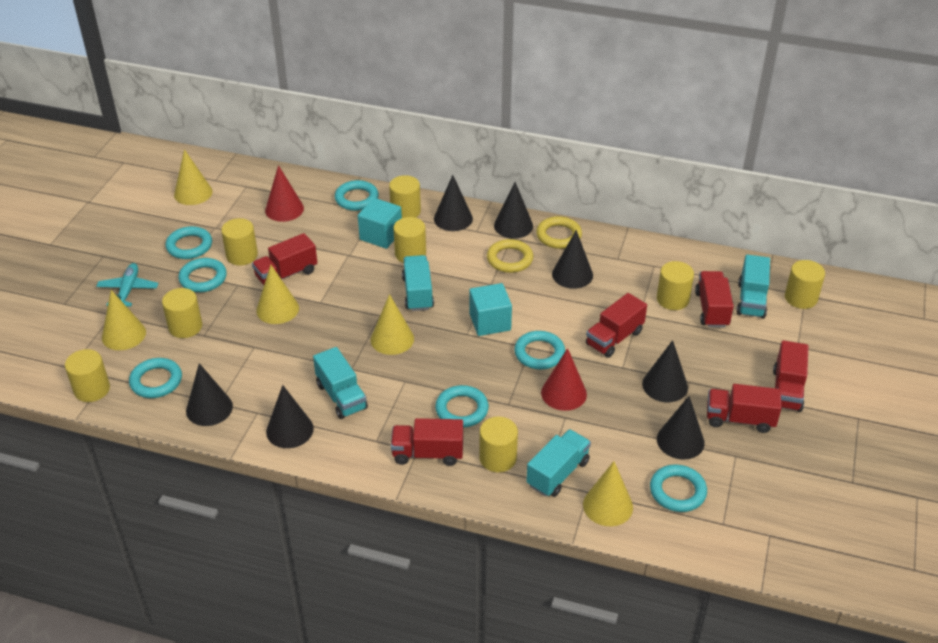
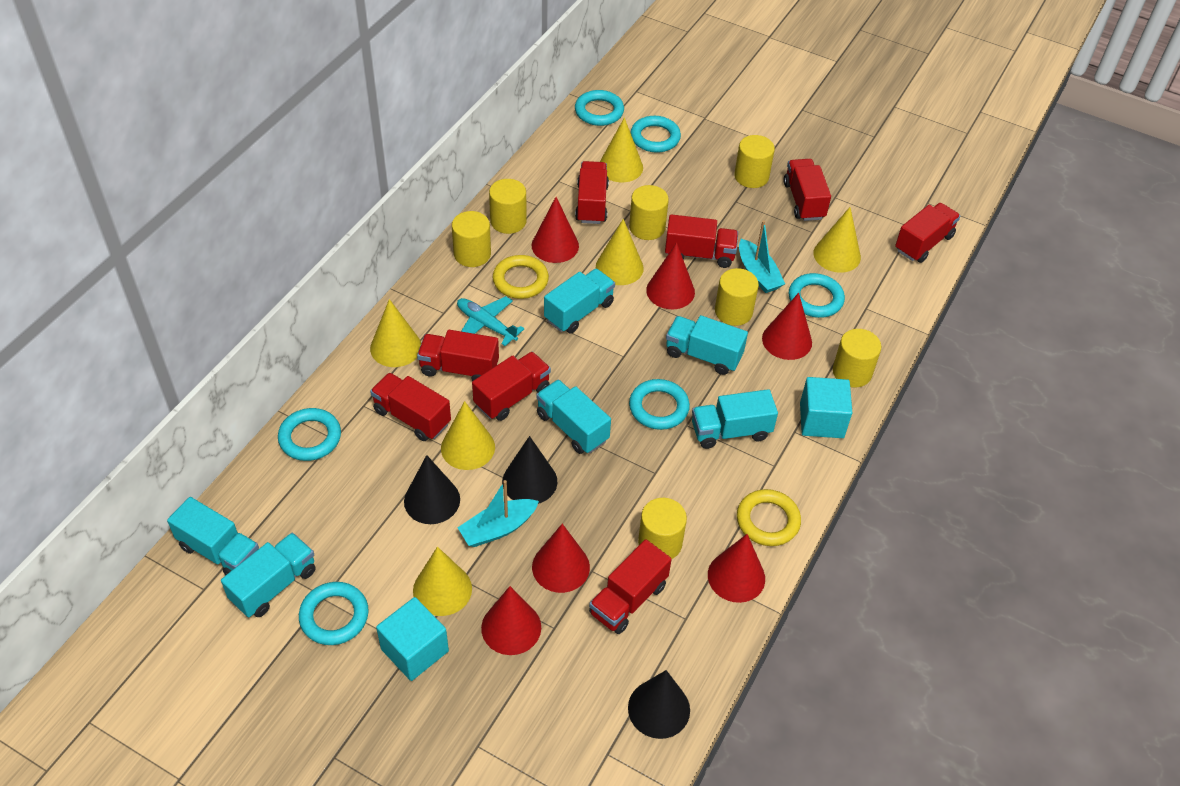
black cone: [186,363,233,426] [266,385,314,448] [434,175,473,231] [494,182,533,239] [552,230,593,289] [642,340,688,402] [657,396,705,460] = 7 -> [404,455,460,524] [502,436,557,504] [628,670,690,739] = 3
red cone: [265,165,304,222] [541,348,587,411] = 2 -> [481,586,541,655] [532,197,579,263] [532,524,590,593] [646,243,695,309] [708,534,765,603] [762,293,812,360] = 6
red truck: [252,233,317,285] [391,418,463,466] [586,293,647,358] [695,271,734,328] [707,384,781,433] [773,340,809,412] = 6 -> [370,373,451,441] [417,330,499,381] [472,352,551,421] [575,161,609,224] [589,539,672,634] [665,214,738,268] [784,159,831,221] [895,203,960,263] = 8
turquoise boat: none = 0 -> [457,480,539,547] [739,220,785,293] = 2
turquoise ring: [129,358,182,398] [165,226,212,259] [179,258,227,292] [335,180,379,211] [435,385,489,428] [514,331,565,369] [650,464,707,512] = 7 -> [278,408,341,461] [299,582,369,645] [575,90,624,126] [629,379,690,430] [631,116,681,153] [789,273,845,318] = 6
turquoise truck: [313,347,368,419] [402,255,434,311] [526,429,591,497] [736,255,770,319] = 4 -> [167,497,259,575] [221,533,316,617] [536,379,611,454] [544,269,615,334] [666,315,748,375] [692,389,778,449] = 6
yellow cone: [102,290,146,350] [174,149,213,205] [256,265,299,324] [371,294,414,355] [583,461,633,526] = 5 -> [370,299,421,367] [413,547,472,616] [441,401,495,470] [596,219,644,285] [600,118,643,182] [814,207,861,273] = 6
yellow cylinder: [65,349,110,402] [162,288,202,338] [221,218,258,265] [389,175,421,218] [393,217,426,263] [479,417,518,472] [657,261,694,310] [785,260,825,309] = 8 -> [452,211,491,267] [489,179,527,234] [629,185,669,240] [638,498,687,559] [715,268,759,326] [734,135,775,188] [833,329,881,387] = 7

